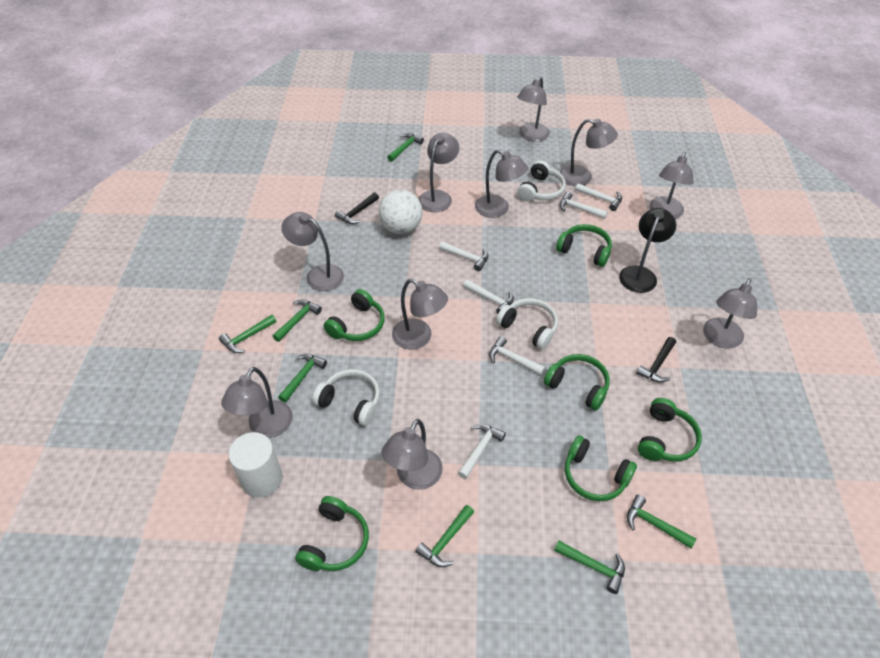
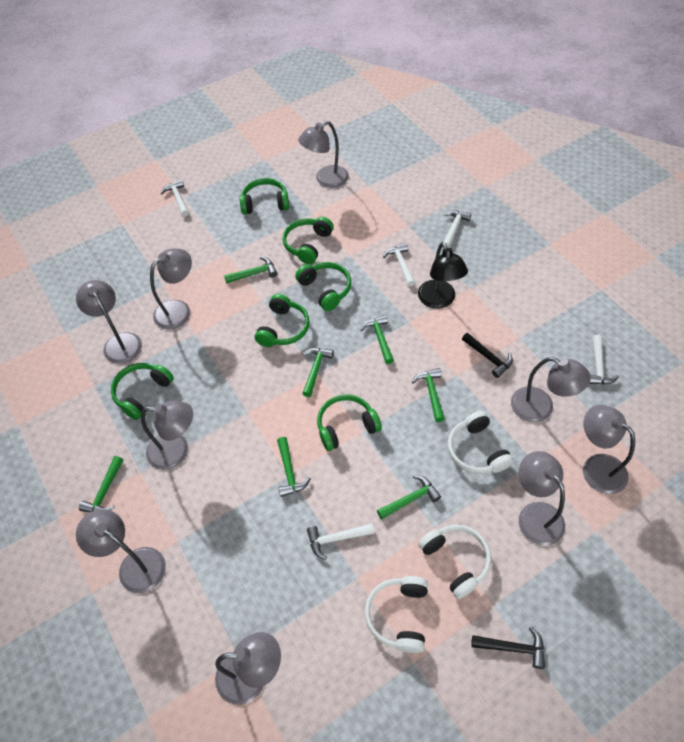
grey lamp: [221,367,293,438] [281,212,344,291] [381,419,443,490] [392,279,448,350] [419,133,459,212] [475,149,528,218] [517,76,550,142] [559,119,618,186] [649,152,694,219] [703,278,757,349] = 10 -> [76,280,142,364] [76,509,166,593] [141,401,193,470] [150,248,192,330] [215,632,281,705] [298,121,349,188] [511,357,591,422] [519,451,565,546] [583,405,635,494] = 9
white ball: [379,190,423,234] = 1 -> none = 0
white cylinder: [228,432,283,498] = 1 -> none = 0
white hammer: [439,241,489,271] [458,424,506,479] [463,279,514,313] [489,336,545,375] [559,192,608,219] [575,183,622,211] = 6 -> [160,179,189,216] [307,523,374,560] [383,243,416,287] [443,210,471,248] [589,335,619,384] = 5

